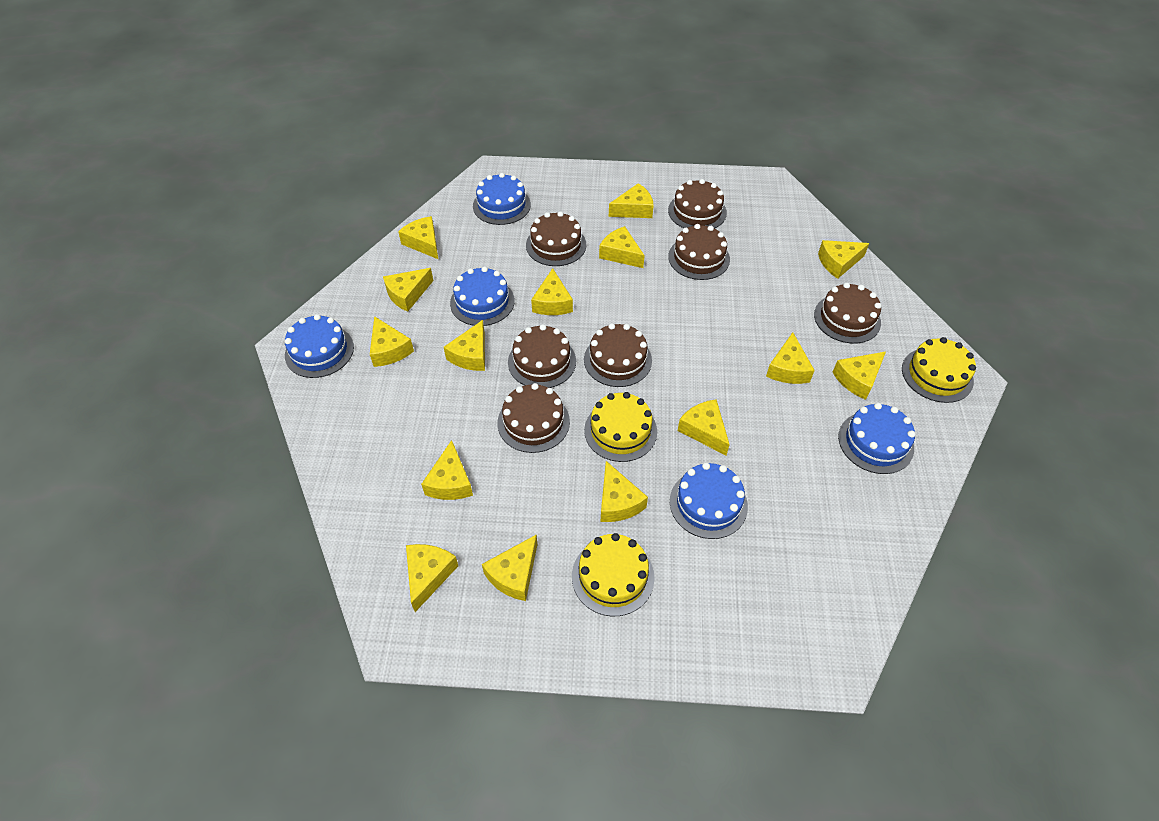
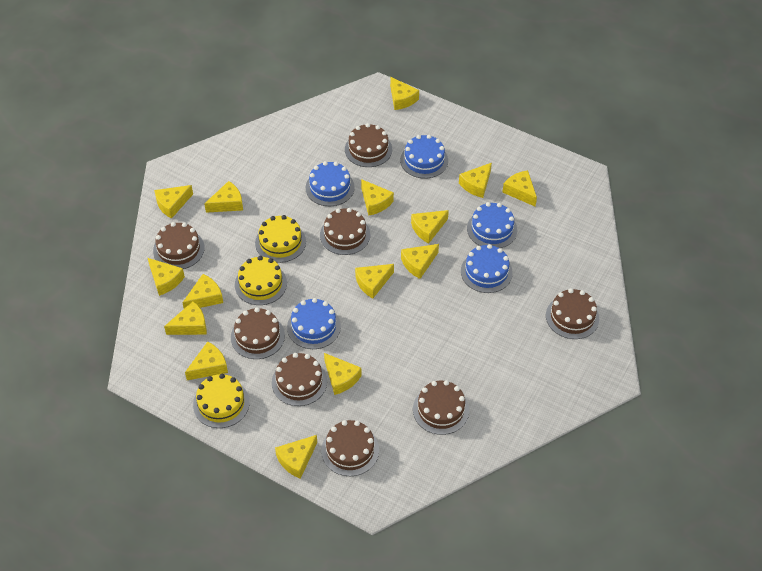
brown cake: [498,383,570,453] [508,324,576,388] [526,211,586,266] [584,323,652,387] [668,179,727,229] [668,224,730,280] [814,283,881,343] = 7 -> [153,222,205,269] [231,307,285,359] [272,353,327,406] [320,208,370,255] [321,420,379,476] [345,123,392,167] [413,380,469,435] [546,288,599,339] = 8

